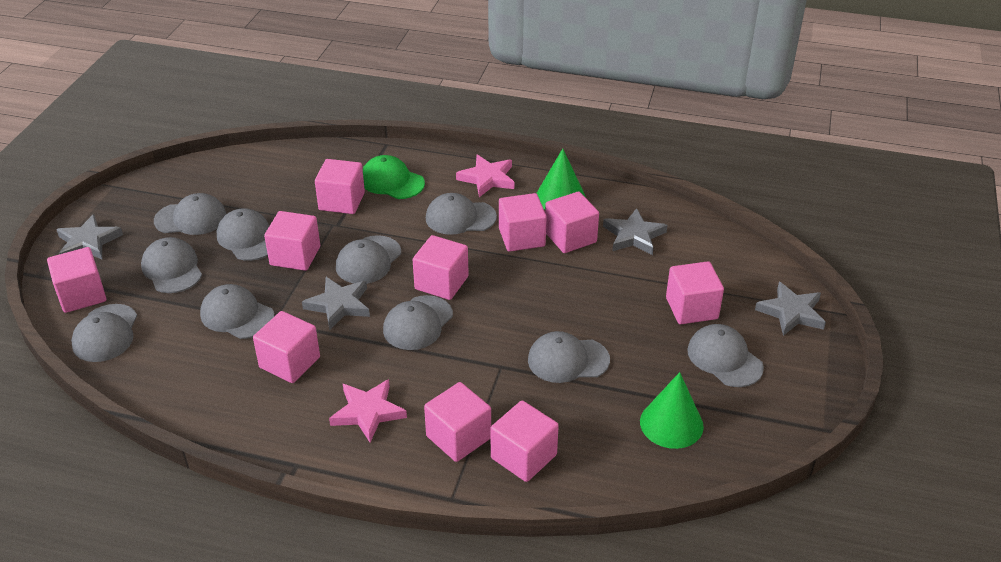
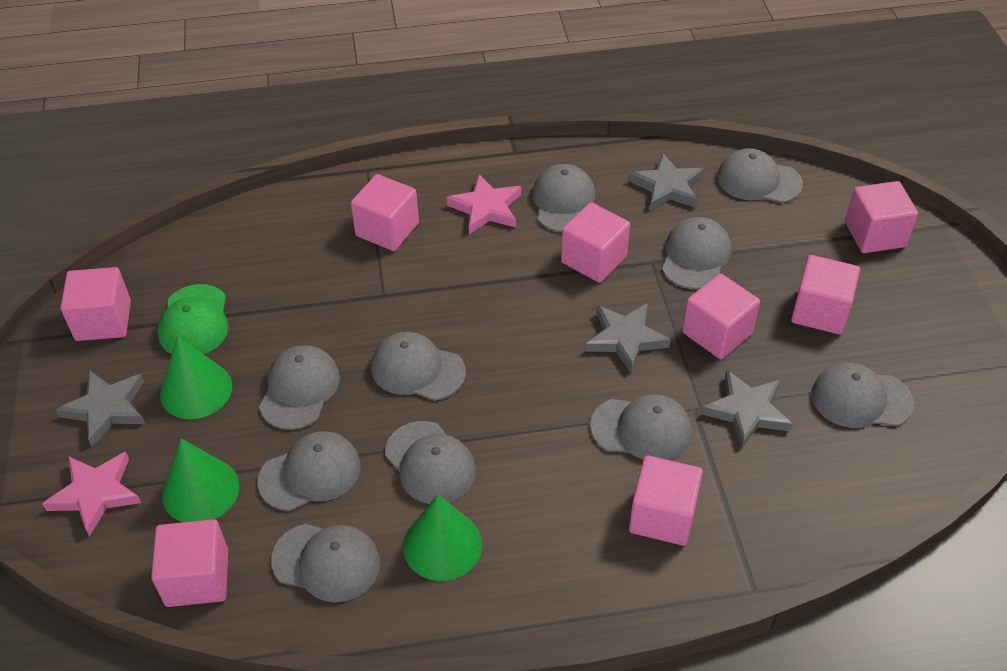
green cone: [537,149,586,210] [640,372,704,449] = 2 -> [160,336,232,419] [162,438,239,522] [403,495,482,581] = 3
pink cube: [47,247,106,313] [253,311,320,383] [264,211,320,271] [315,159,365,214] [413,235,469,300] [424,382,491,462] [490,400,559,482] [499,193,547,252] [545,192,599,253] [666,261,724,324] = 10 -> [60,267,131,341] [151,519,228,607] [351,174,419,251] [561,202,630,283] [629,455,703,546] [682,273,760,359] [791,255,860,334] [845,181,918,253] = 8

